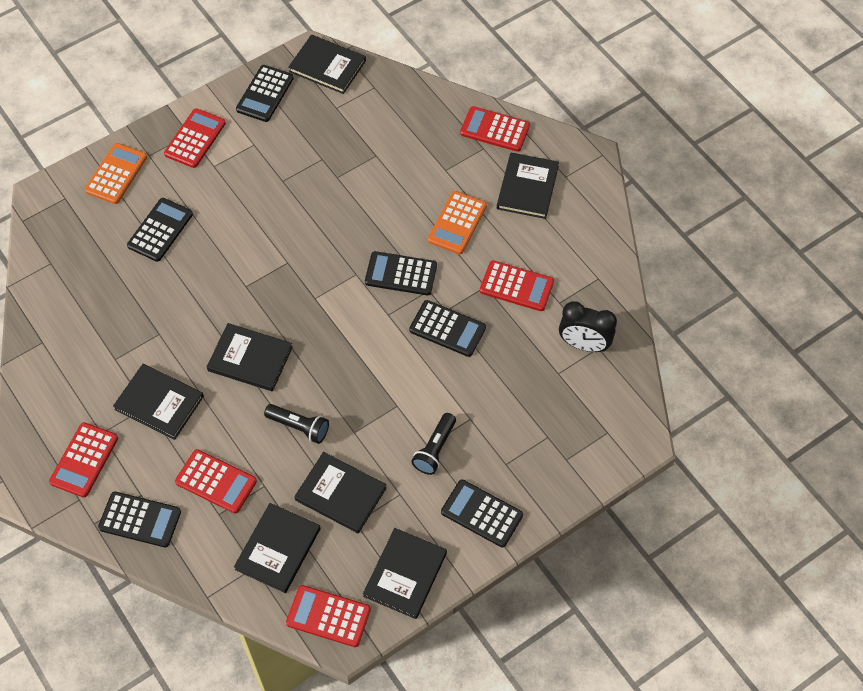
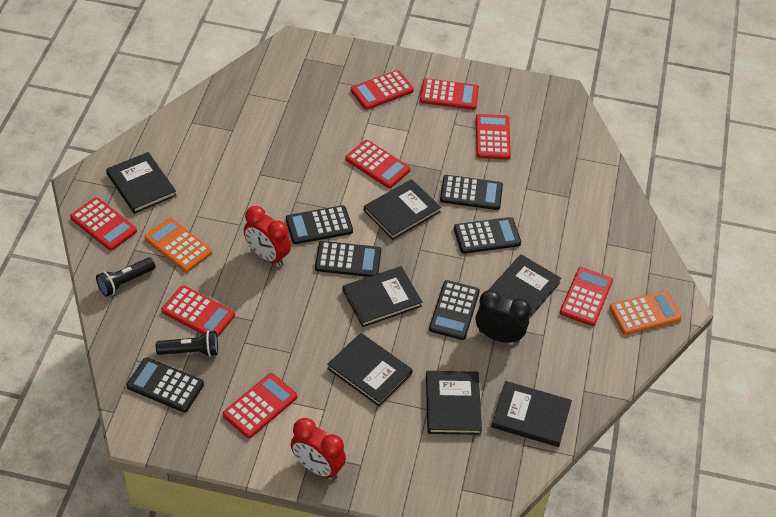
red calculator: [49,422,118,497] [164,108,226,168] [175,449,257,513] [286,585,371,647] [460,106,530,152] [480,260,554,311] = 6 -> [70,197,137,251] [162,286,235,338] [223,373,297,438] [345,140,410,188] [351,70,414,110] [420,78,479,110] [476,114,511,160] [560,267,613,326] = 8
red clock: none = 0 -> [244,206,291,267] [291,418,346,480] = 2

